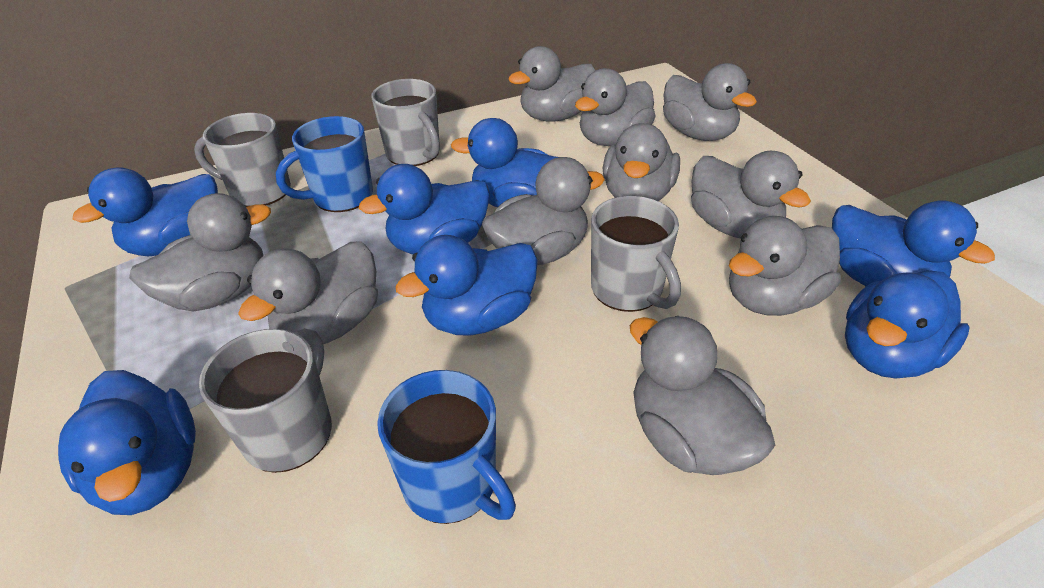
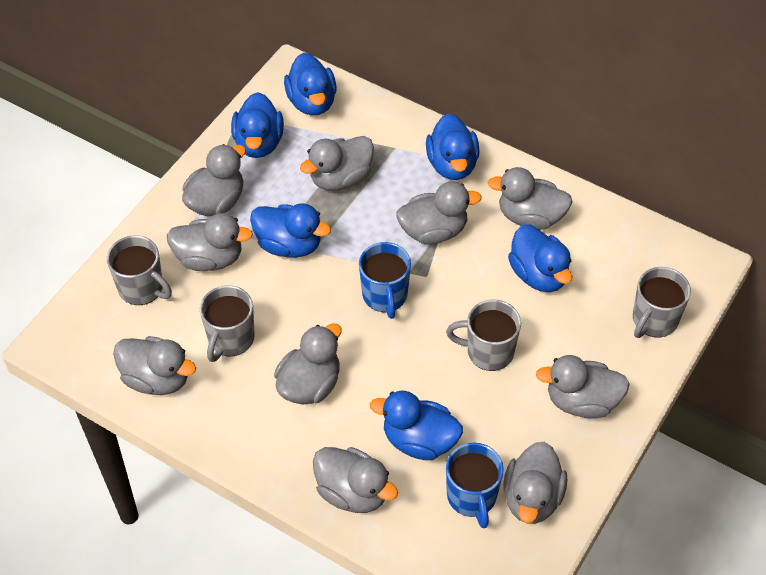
blue duck: [58,370,196,515] [73,167,218,256] [359,164,490,255] [395,235,538,336] [451,118,558,207] [832,200,995,286] [845,270,970,379] = 7 -> [231,92,284,158] [250,203,331,258] [284,53,337,115] [370,390,463,460] [426,114,480,180] [508,225,572,292] = 6

